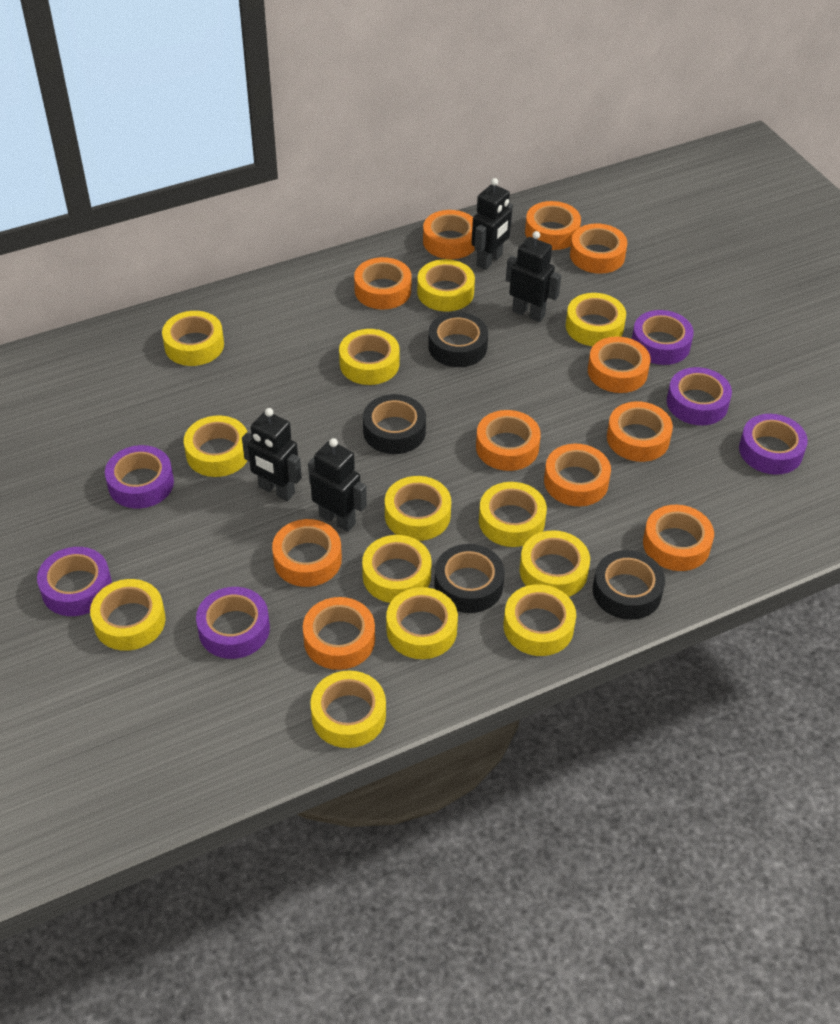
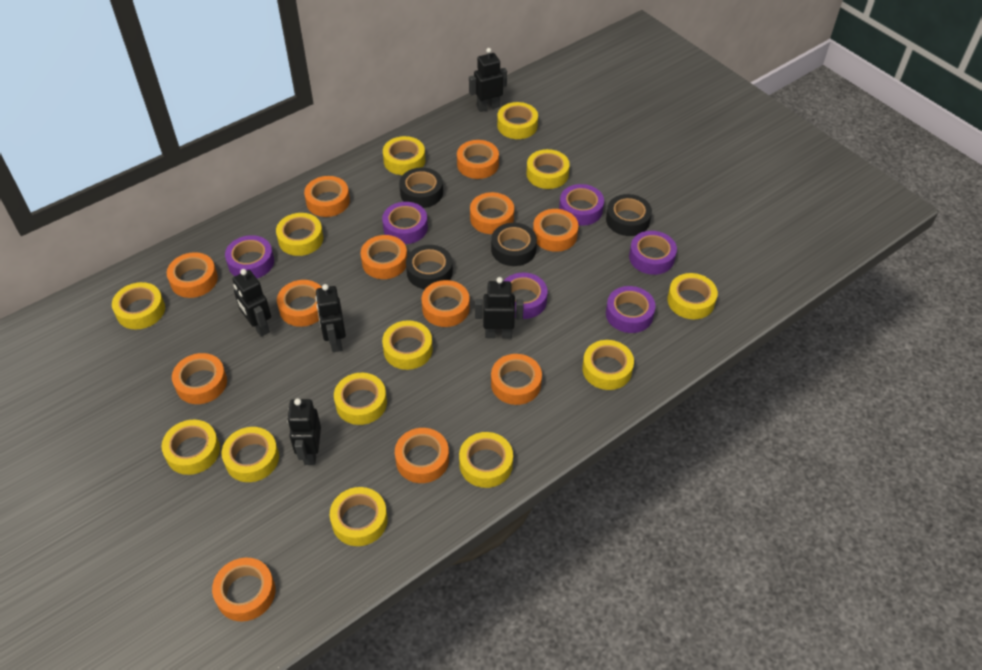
black robot: [242,408,302,501] [308,438,367,532] [472,178,513,270] [506,231,561,322] = 4 -> [233,269,271,337] [287,398,321,465] [315,284,346,352] [469,48,507,112] [475,277,524,338] = 5
orange tape: [272,519,342,587] [303,597,375,670] [354,257,412,309] [423,210,475,259] [476,410,541,471] [525,201,581,250] [544,444,611,506] [570,223,627,274] [588,337,651,393] [607,401,673,462] [643,505,714,571] = 11 -> [167,252,218,298] [172,353,227,404] [212,558,275,622] [277,280,322,327] [304,176,350,217] [360,235,407,279] [395,428,449,483] [421,280,470,327] [457,140,499,179] [470,192,514,234] [491,354,542,405] [533,209,579,252] = 12

